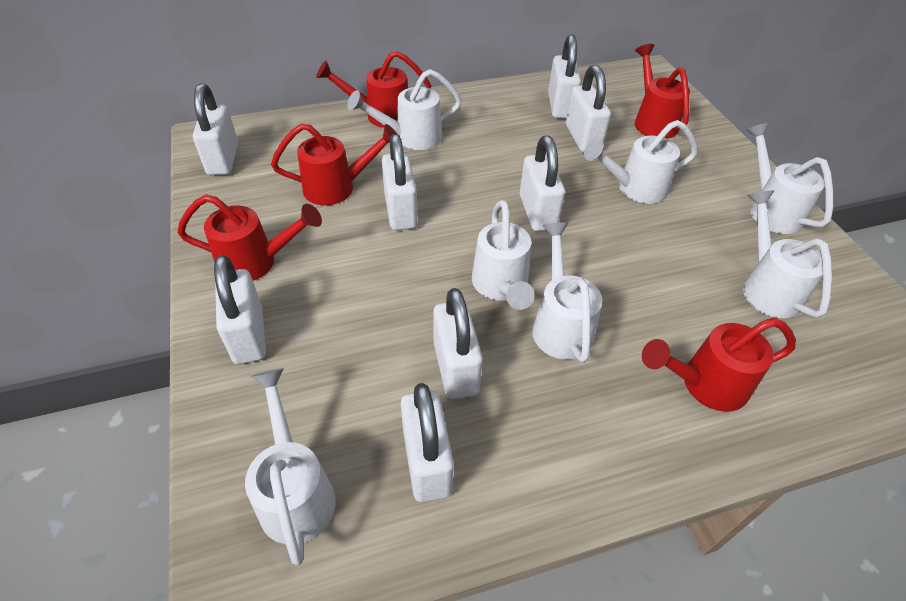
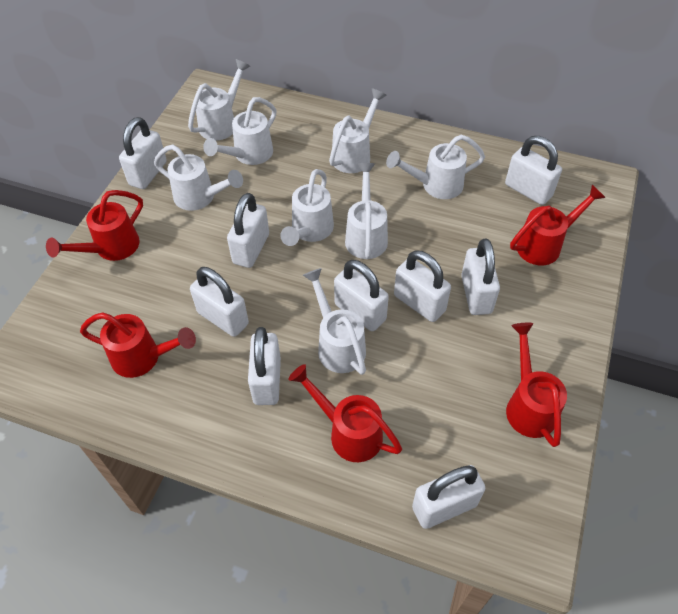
white padlock: [193,83,238,175] [214,255,266,364] [382,134,418,231] [401,383,454,502] [433,288,483,399] [520,136,565,231] [548,34,581,119] [566,65,611,152] = 8 -> [119,117,167,189] [190,267,249,337] [227,193,269,268] [248,327,281,405] [334,260,389,331] [394,250,451,322] [412,465,485,529] [461,238,500,315] [505,136,562,205] = 9
white watering can: [245,368,336,565] [347,69,462,150] [472,200,535,310] [532,222,602,363] [584,120,698,204] [743,190,832,318] [746,123,833,234] = 7 -> [154,145,243,211] [188,59,250,140] [203,97,277,165] [280,169,334,246] [303,268,366,375] [329,88,387,173] [345,163,388,259] [386,135,485,199] = 8

